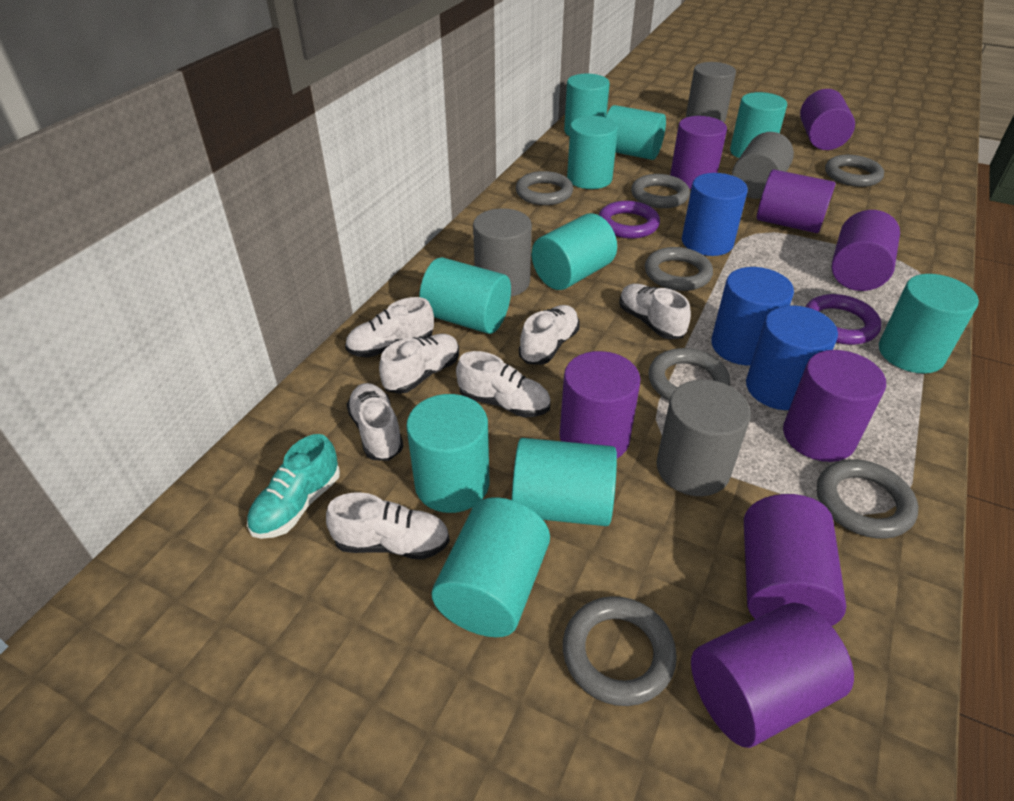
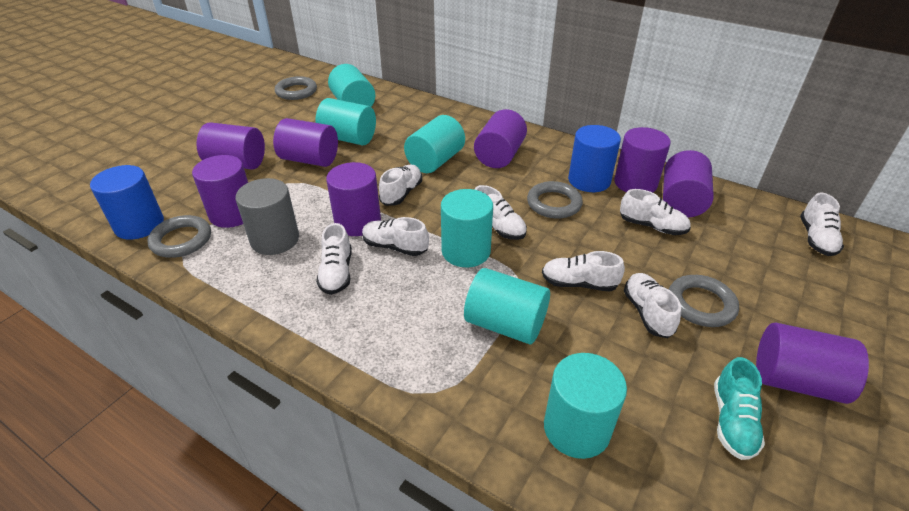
blue cylinder: [682,173,748,256] [711,267,794,365] [746,305,838,410] = 3 -> [90,165,164,240] [568,125,621,192] = 2
grey cylinder: [473,208,532,297] [656,380,751,496] [686,62,736,122] [732,132,794,199] = 4 -> [236,178,299,255] = 1
grey ring: [516,171,573,205] [563,596,677,706] [631,174,690,208] [645,247,713,291] [649,348,730,401] [817,459,918,539] [825,155,884,187] = 7 -> [148,215,211,258] [275,76,317,100] [527,181,583,219] [669,275,739,327] = 4
purple ring: [599,201,660,239] [805,294,881,345] = 2 -> none = 0
turquoise cylinder: [406,394,489,513] [419,257,511,334] [432,497,550,637] [512,438,617,526] [532,213,617,290] [564,74,610,136] [567,116,618,189] [606,105,666,160] [730,92,787,158] [879,274,979,374] = 10 -> [315,98,376,145] [328,64,375,107] [404,115,465,173] [441,189,493,267] [464,268,550,344] [544,353,627,459] = 6
white shoe: [326,492,450,560] [345,297,434,358] [346,383,404,461] [379,334,459,394] [456,351,551,418] [519,305,580,365] [619,284,691,339] = 7 -> [316,223,352,295] [362,217,429,256] [379,165,422,206] [475,185,527,240] [542,251,625,291] [620,189,691,235] [624,273,681,338] [800,193,844,256] = 8

